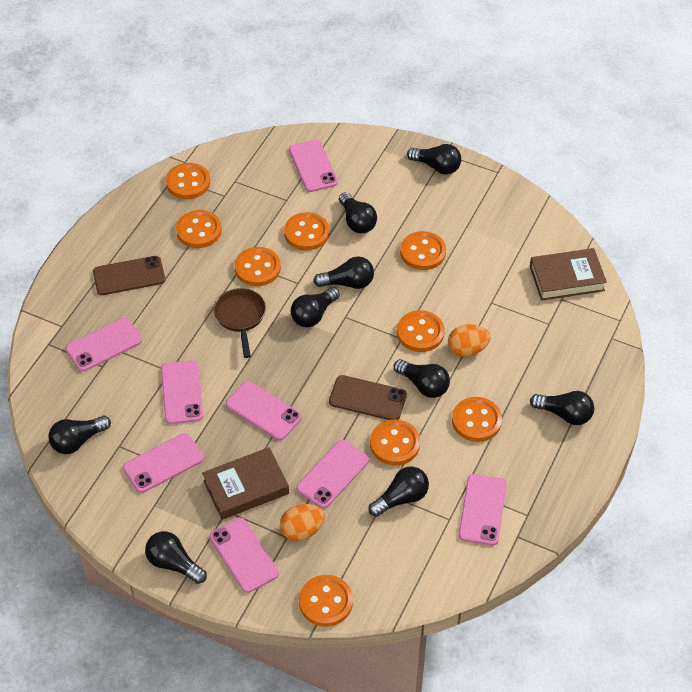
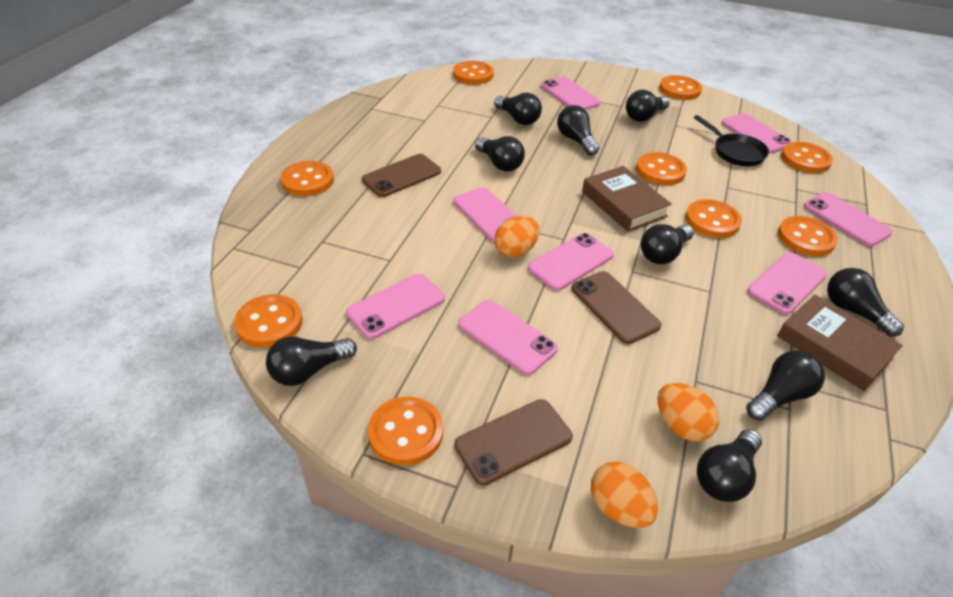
black pan: none = 0 -> [694,115,769,166] = 1
brown pan: [214,288,266,358] = 1 -> none = 0
brown phone: [93,256,165,295] [329,375,407,420] = 2 -> [362,154,441,197] [454,399,573,486] [571,271,661,344] = 3
orange egg: [280,504,325,541] [448,324,490,357] = 2 -> [494,216,539,258] [591,461,658,528] [658,383,720,442] = 3

